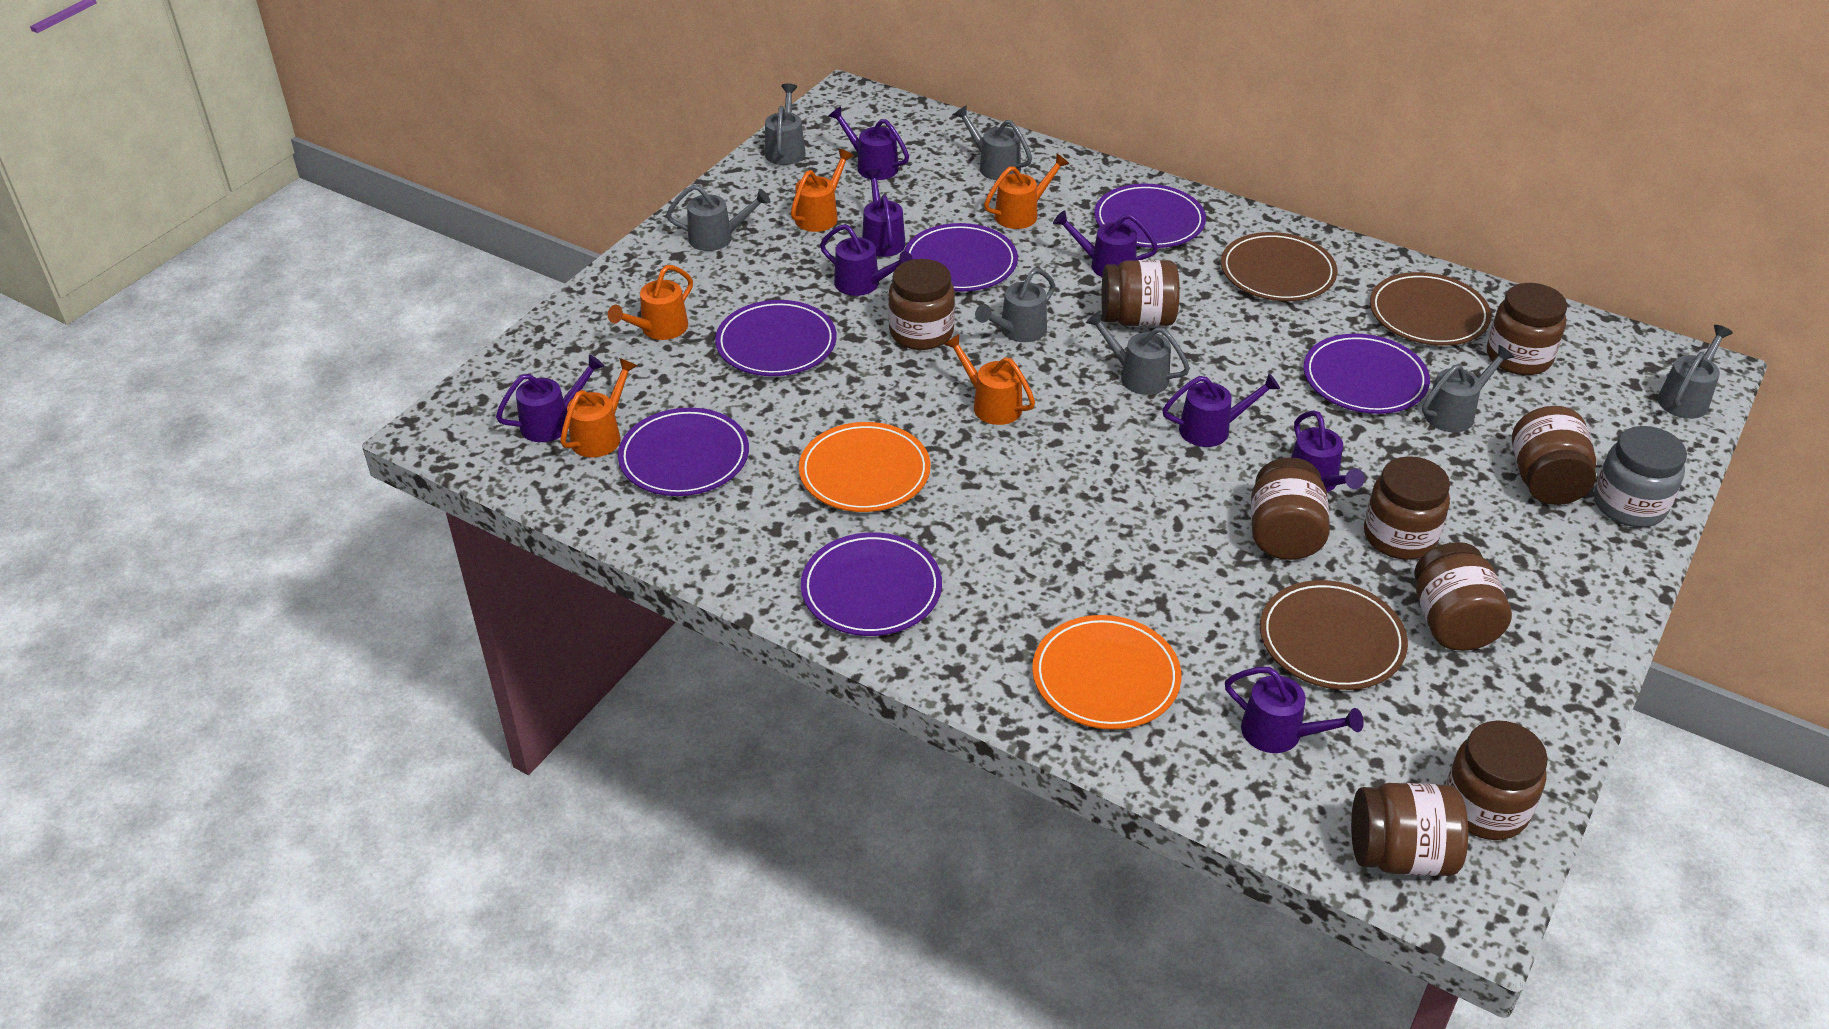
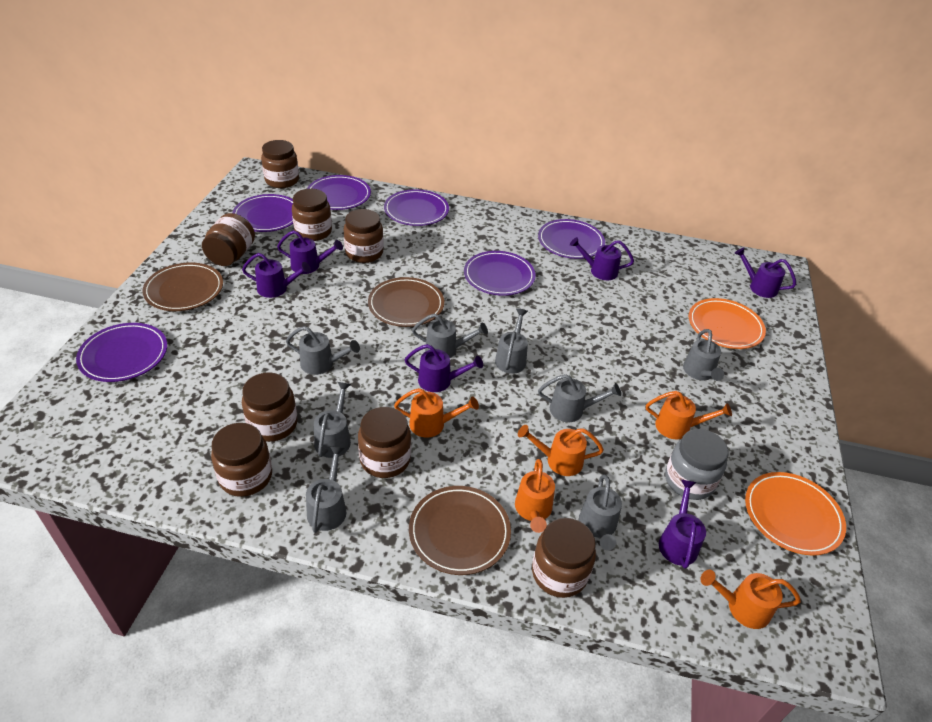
brown jar: [888,259,955,350] [1101,260,1180,326] [1251,457,1330,560] [1351,783,1468,876] [1364,456,1450,560] [1414,542,1512,651] [1445,720,1548,840] [1487,283,1567,375] [1512,406,1596,505] = 9 -> [202,213,255,266] [211,423,272,497] [242,372,297,442] [261,140,299,188] [292,189,332,241] [344,209,384,263] [358,407,411,478] [532,518,596,598] = 8
grey watering can: [666,185,770,251] [765,83,806,165] [954,105,1032,180] [975,268,1055,342] [1086,311,1190,395] [1422,345,1514,432] [1658,325,1733,419] = 7 -> [286,326,360,375] [306,446,346,533] [314,382,351,458] [412,314,488,358] [495,308,528,374] [538,374,621,422] [579,475,622,550] [683,329,724,381] = 8
purple watering can: [496,354,605,442] [820,224,913,296] [828,106,909,180] [862,169,906,257] [1053,210,1158,277] [1162,373,1280,447] [1225,667,1364,753] [1291,410,1365,492] = 8 -> [242,253,311,298] [277,230,343,274] [405,344,483,392] [570,237,634,280] [659,479,706,569] [734,247,796,298] = 6

